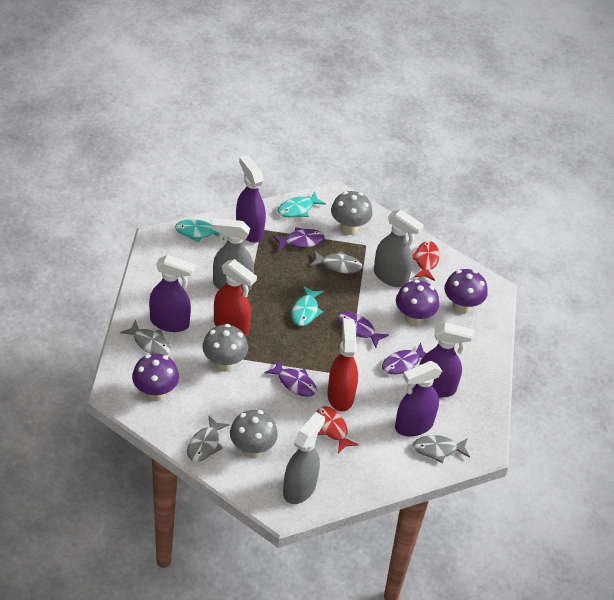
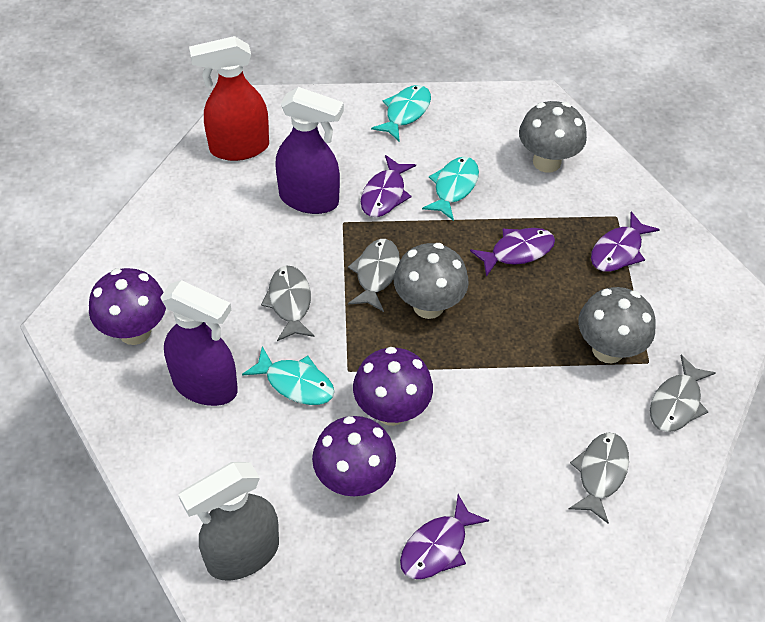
grey spray bottle: [212,218,254,291] [283,412,325,504] [374,209,424,287] = 3 -> [178,462,279,581] = 1
purple spray bottle: [149,255,195,332] [236,155,266,242] [395,361,442,436] [419,322,474,398] = 4 -> [161,280,238,406] [275,87,344,214] = 2
red fish: [317,406,359,453] [412,241,439,281] = 2 -> none = 0
red spray bottle: [214,259,257,337] [327,319,358,411] = 2 -> [189,36,269,161] = 1

